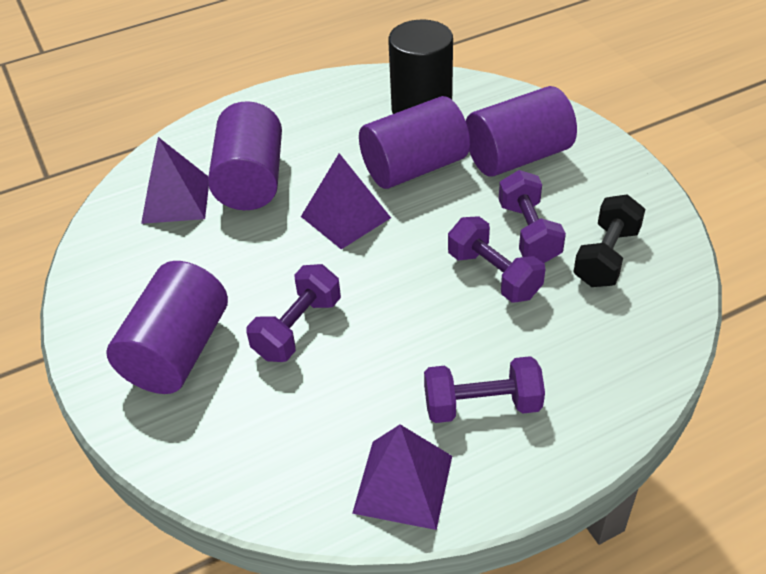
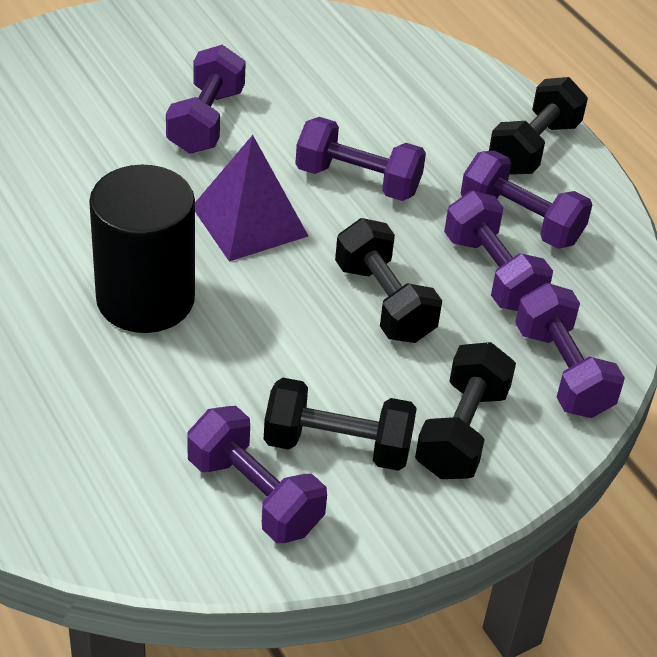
black dumbbell: [574,194,645,287] = 1 -> [264,378,417,471] [335,218,442,343] [415,342,516,479] [489,77,588,175] = 4
purple cylinder: [106,261,228,394] [208,101,282,210] [359,96,470,189] [466,86,577,177] = 4 -> none = 0
purple dumbbell: [246,264,341,362] [424,356,545,423] [448,216,545,303] [499,170,566,263] = 4 -> [166,45,246,154] [187,406,327,543] [295,117,426,201] [444,191,553,311] [461,151,592,249] [515,283,625,418] = 6
purple pyramid: [141,137,209,224] [301,153,391,249] [352,425,452,530] = 3 -> [195,135,308,262] = 1

